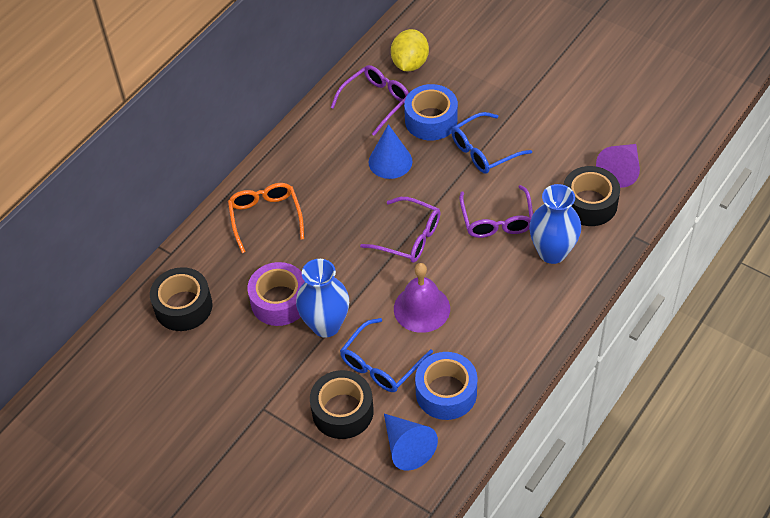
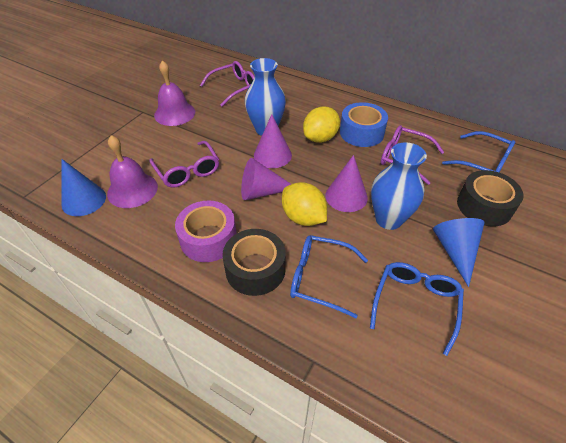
black tape: [150,267,213,331] [310,370,374,439] [564,166,620,226] = 3 -> [222,229,286,296] [457,170,523,227] = 2
blue glasses: [340,318,433,392] [451,112,532,174] = 2 -> [290,235,368,318] [370,262,464,356] [442,131,515,172] = 3
blue tape: [404,84,458,140] [415,352,478,420] = 2 -> [340,102,388,147] = 1
orange glasses: [228,183,304,253] = 1 -> none = 0
purple bell: [394,263,450,333] = 1 -> [107,135,158,208] [154,60,195,126] = 2
purple cone: [596,144,640,188] = 1 -> [241,158,291,201] [254,114,292,168] [325,155,368,212] = 3
yellow lemon: [391,29,429,71] = 1 -> [282,182,327,226] [303,107,340,143] = 2

